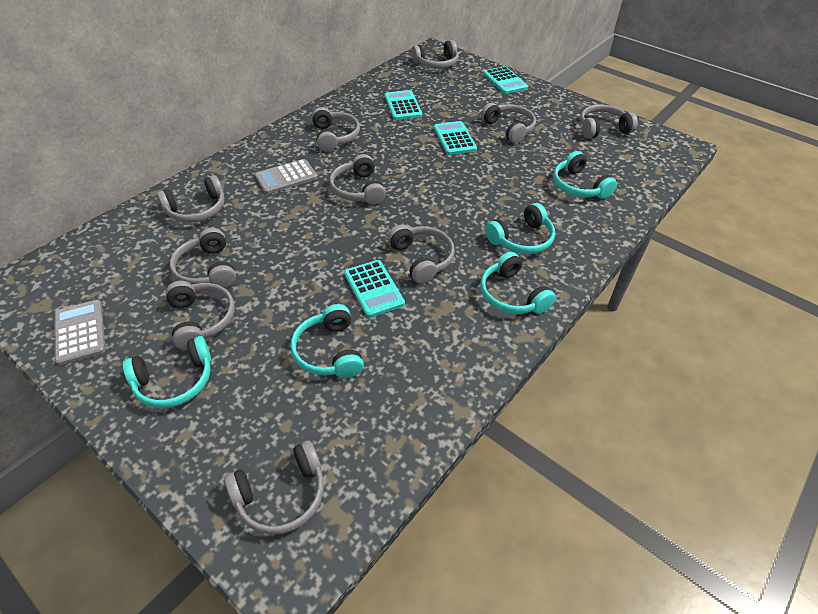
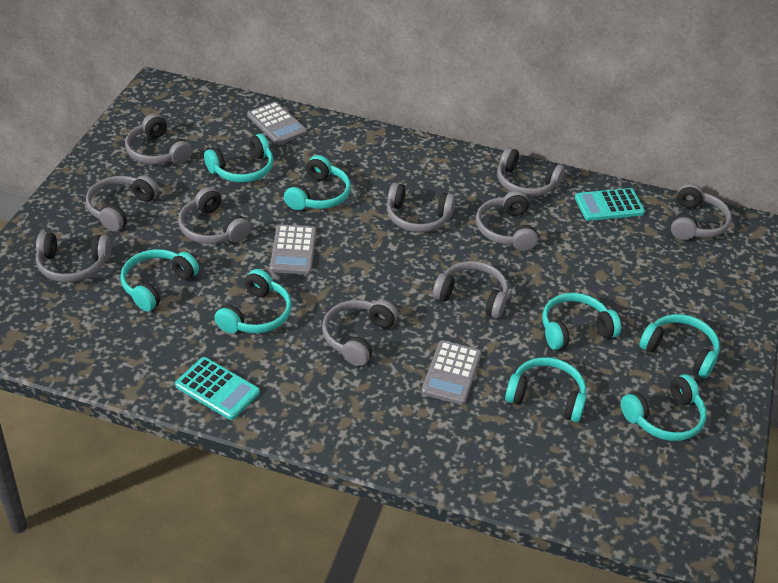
grey calculator: [54,300,106,365] [255,159,318,194] = 2 -> [247,102,307,145] [270,224,316,275] [421,340,482,405] = 3
turquoise calculator: [344,260,405,318] [385,90,422,120] [434,121,477,155] [483,66,528,94] = 4 -> [175,357,260,420] [575,188,645,221] = 2
turquoise headphones: [123,336,211,408] [291,304,364,378] [480,252,556,314] [485,203,555,254] [553,151,617,199] = 5 -> [120,249,199,311] [204,134,273,183] [214,269,292,333] [284,155,351,210] [505,357,586,422] [542,293,621,350] [621,374,706,441] [639,314,720,378] = 8

